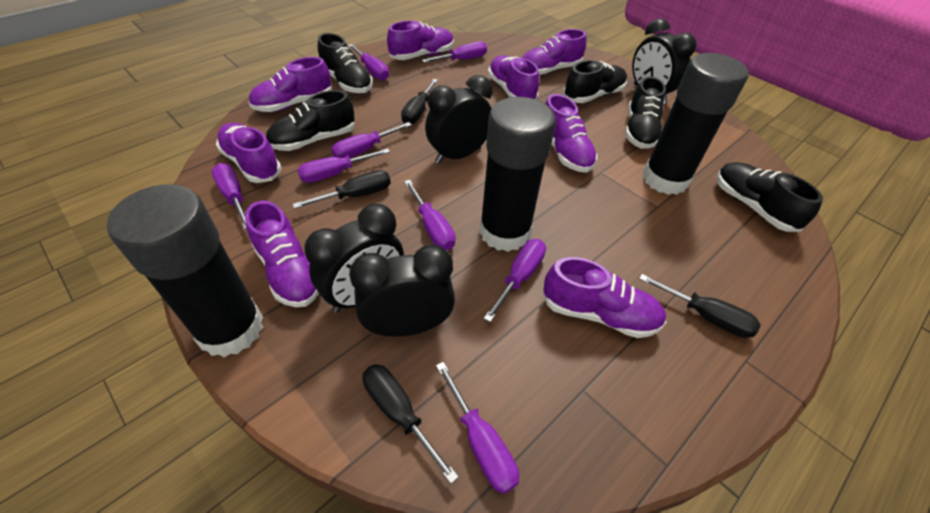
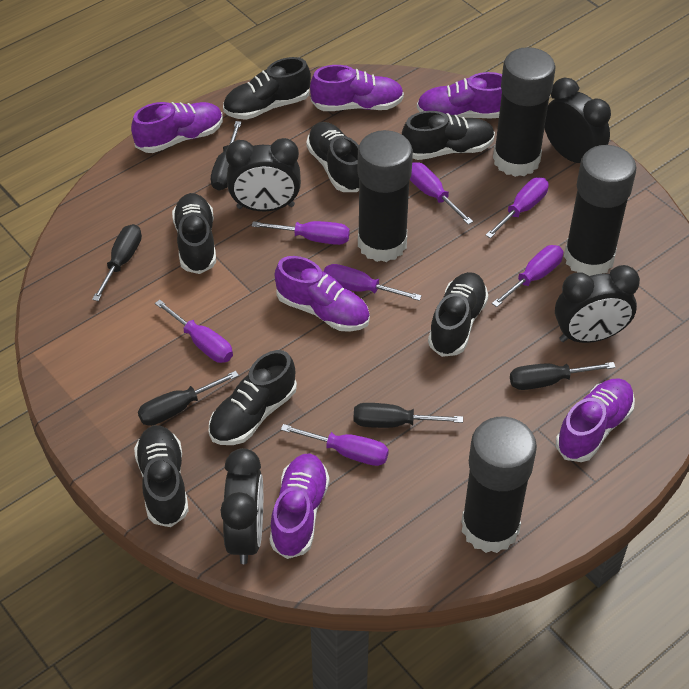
black glue stick: [107,184,263,357] [479,97,556,252] [642,53,749,195] = 3 -> [357,130,413,262] [461,417,537,553] [493,47,555,177] [564,145,637,276] = 4
black screwdriver: [292,170,391,209] [363,364,459,484] [401,79,438,124] [639,274,761,338] = 4 -> [92,224,142,301] [138,371,239,426] [211,121,242,191] [354,403,463,428] [510,362,616,390] = 5
black shoe: [266,90,355,151] [318,33,373,93] [563,60,627,103] [625,77,666,149] [717,162,823,232] = 5 -> [134,425,189,527] [172,193,216,274] [209,350,297,445] [223,57,311,120] [306,122,359,192] [402,111,495,160] [428,272,488,357] = 7
purple screwdriver: [212,163,246,230] [297,148,390,183] [331,122,412,158] [348,44,389,81] [404,180,455,250] [422,41,487,63] [436,362,519,494] [484,239,546,322] = 8 -> [155,300,233,363] [252,221,350,245] [281,424,389,466] [324,264,422,301] [410,162,473,225] [485,177,549,238] [492,245,563,307] = 7
purple shoe: [216,123,282,183] [245,201,319,307] [248,57,332,112] [387,21,454,60] [488,55,539,100] [522,29,587,75] [542,257,666,338] [545,94,597,173] = 8 -> [131,102,223,153] [269,453,329,559] [275,256,370,332] [310,65,404,111] [417,72,502,118] [556,379,635,462] = 6

